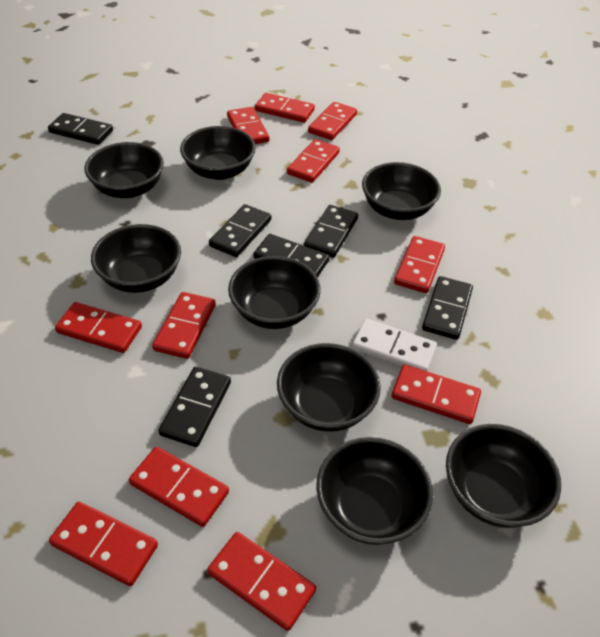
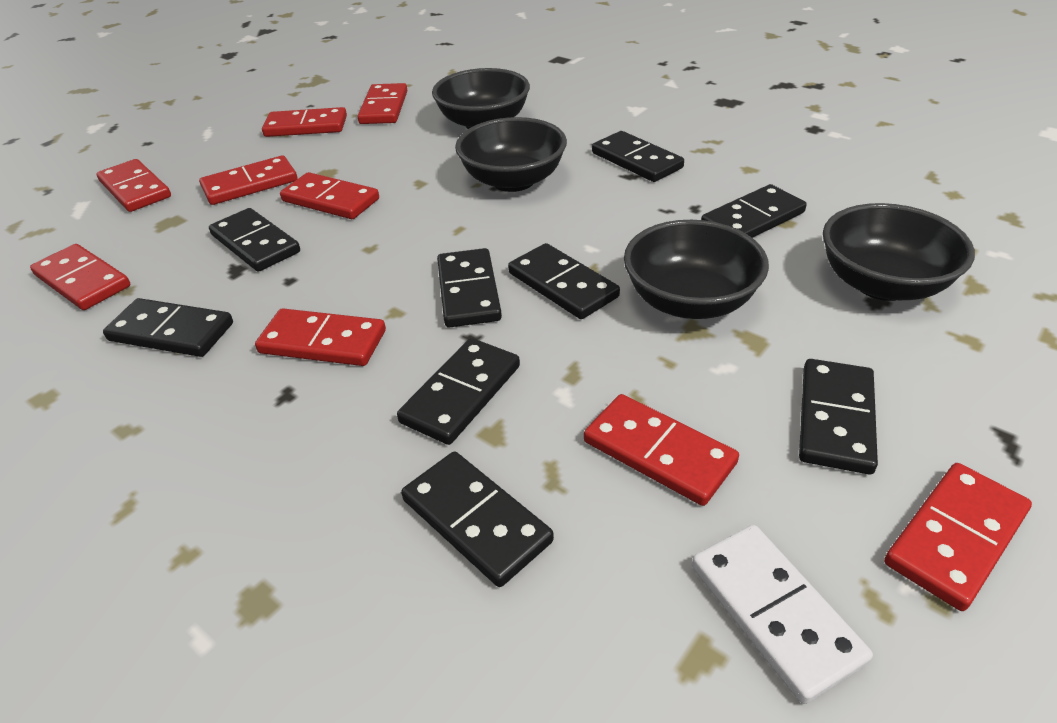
black bowl: [84,142,164,198] [91,224,181,293] [180,126,256,180] [228,256,321,329] [277,343,381,432] [316,437,433,545] [362,162,441,220] [446,424,561,528] = 8 -> [432,68,530,129] [455,117,567,192] [624,220,769,319] [823,203,975,301] = 4
black domino: [48,113,113,145] [158,367,231,447] [209,204,271,257] [254,234,330,278] [304,205,358,258] [422,276,473,340] = 6 -> [103,298,233,357] [209,208,300,272] [397,338,520,445] [401,452,554,587] [437,248,502,328] [508,243,620,319] [592,131,684,182] [701,184,807,238] [799,359,878,474] = 9
red domino: [49,502,158,586] [55,302,142,353] [129,447,229,527] [152,292,216,359] [207,532,316,631] [227,107,269,144] [255,93,315,123] [287,139,340,183] [308,102,357,140] [392,364,481,424] [394,236,445,293] = 11 -> [30,244,130,310] [96,159,171,212] [199,155,297,205] [255,308,386,366] [262,107,347,137] [280,172,379,219] [358,83,407,124] [584,394,739,506] [884,463,1032,611] = 9

